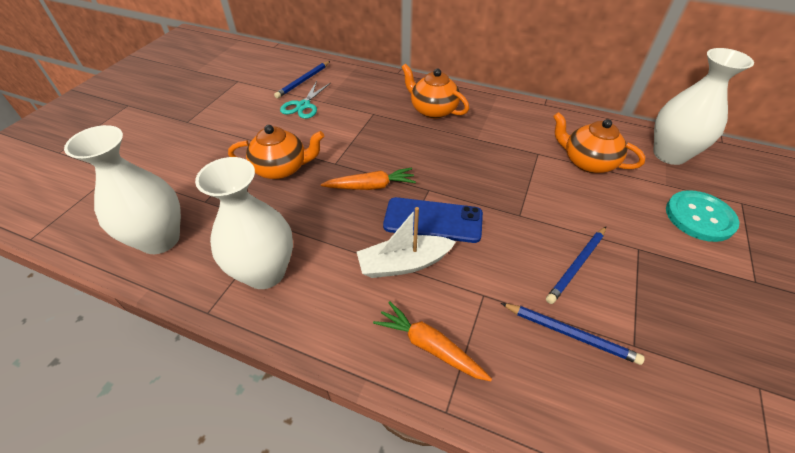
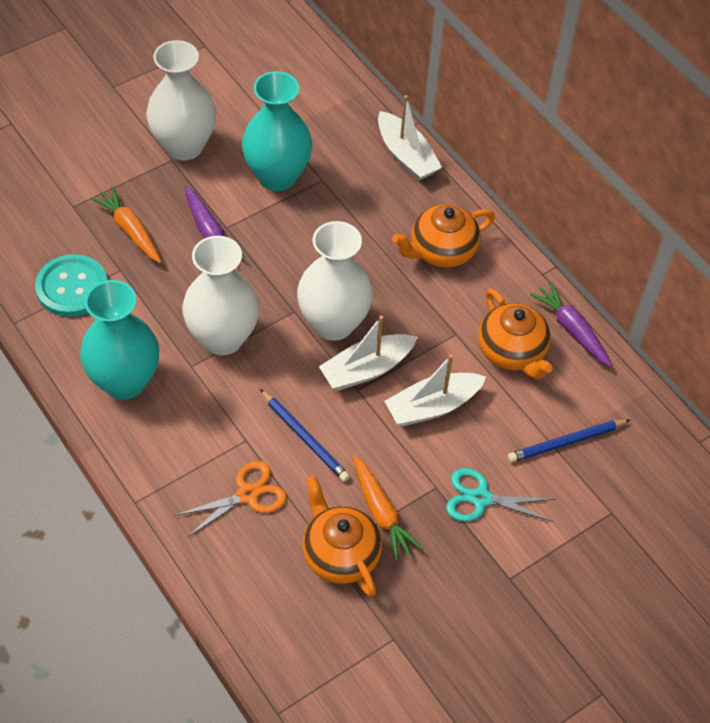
blue pencil: [274,61,330,98] [501,303,645,365] [546,227,606,304] = 3 -> [260,389,350,482] [508,419,630,462] = 2
blue phone: [383,197,483,243] = 1 -> none = 0
orange scissors: none = 0 -> [176,461,287,537] = 1
purple carrot: none = 0 -> [184,186,245,258] [530,282,613,367] = 2
turquoise vase: none = 0 -> [80,280,159,400] [242,71,312,191] = 2
white boat: [357,207,456,278] = 1 -> [319,316,417,391] [378,95,442,181] [384,354,486,426] = 3

